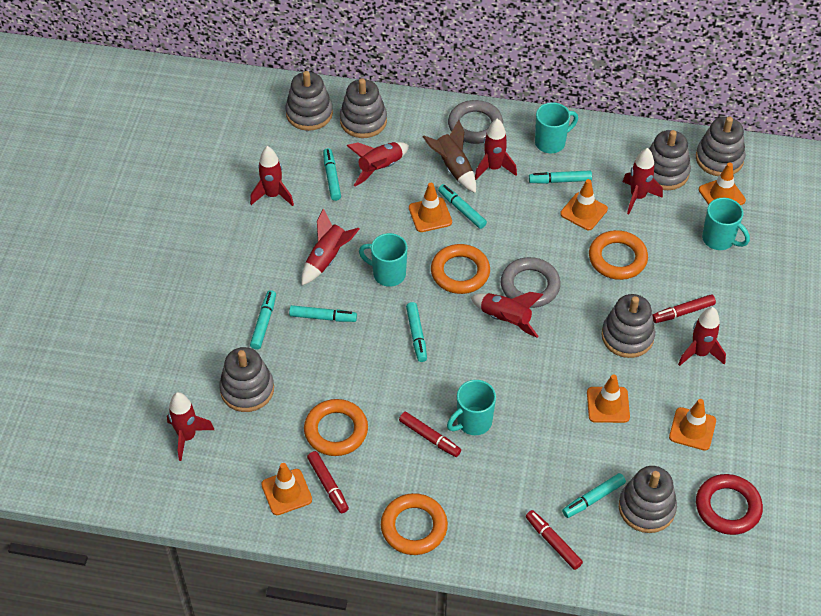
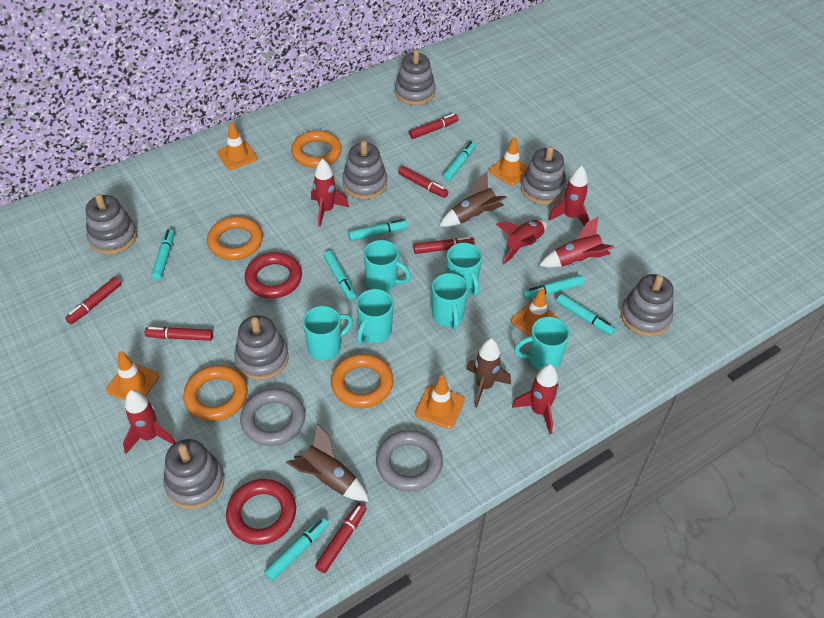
brown rocket: [423,119,476,193] = 1 -> [286,424,369,502] [440,172,507,227] [467,338,511,408] = 3
orange traffic cone: [261,463,312,515] [409,183,452,232] [560,179,608,230] [587,374,630,423] [669,399,716,451] [699,163,746,205] = 6 -> [106,351,159,400] [217,122,258,170] [415,375,465,429] [489,137,528,186] [511,289,560,337] = 5
red marker: [307,451,349,513] [399,412,461,457] [526,510,583,570] [653,294,716,323] = 4 -> [65,277,121,324] [145,327,213,341] [315,503,367,573] [398,166,448,198] [409,113,459,139] [413,237,475,254] = 6
red ring: [696,474,763,535] = 1 -> [226,479,296,545] [245,252,302,298] = 2
red rocket: [167,392,214,461] [250,146,294,206] [301,208,359,285] [347,142,409,186] [470,292,544,338] [475,118,517,180] [623,148,663,214] [678,307,726,366] = 8 -> [123,390,176,454] [311,159,349,227] [496,220,547,264] [512,364,559,434] [539,217,614,268] [548,166,589,226] = 6
turquoise mug: [359,233,408,287] [447,380,496,435] [535,102,578,153] [702,198,750,250] = 4 -> [303,306,353,360] [356,289,394,344] [363,240,411,291] [432,273,468,330] [446,243,482,296] [514,317,570,370] = 6

